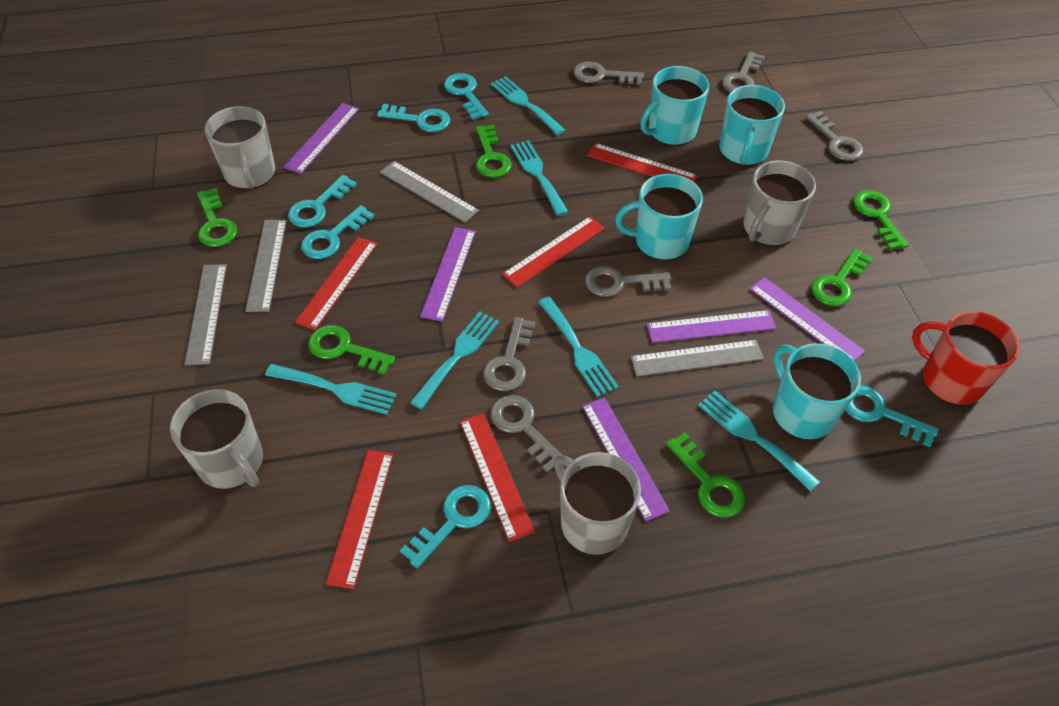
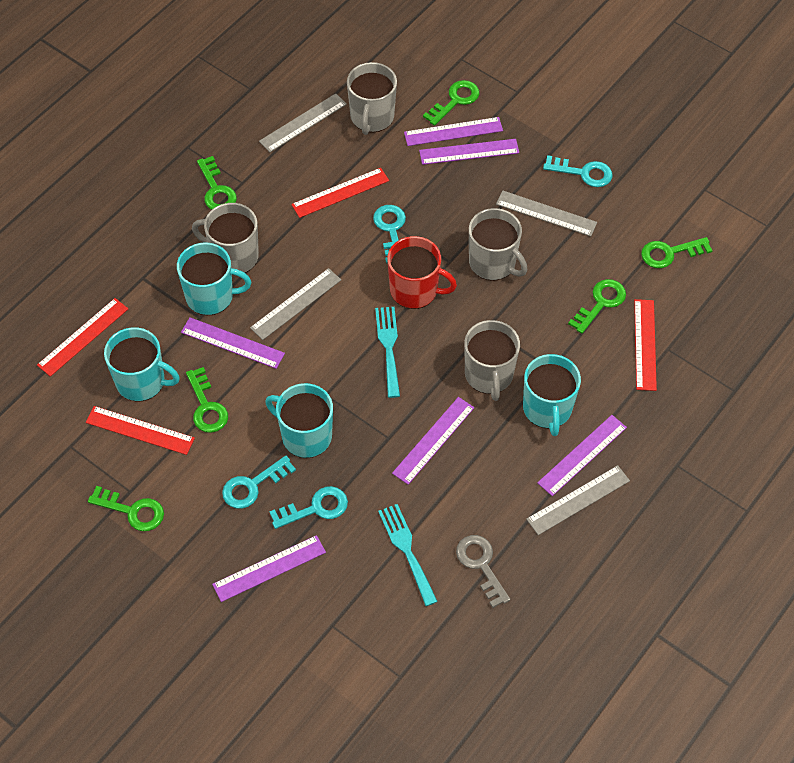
grey key: [483,317,536,391] [491,395,562,473] [573,61,644,85] [585,266,671,297] [722,51,765,92] [805,111,863,161] = 6 -> [456,535,510,608] = 1
purple ruler: [284,103,359,174] [420,227,476,321] [582,397,670,521] [646,310,776,343] [750,277,865,361] = 5 -> [181,317,285,369] [212,535,326,602] [392,397,474,485] [404,117,503,146] [419,139,519,165] [537,415,627,496] = 6
red ruler: [295,237,378,330] [326,450,393,589] [460,413,535,542] [502,216,605,287] [587,143,698,182] = 5 -> [37,298,128,377] [86,406,195,455] [291,168,389,218] [634,299,657,391] = 4
turquoise fork: [265,364,397,415] [410,311,499,410] [491,76,566,135] [511,140,568,216] [538,297,619,397] [698,391,820,491] = 6 -> [375,307,400,398] [378,504,438,606] = 2
turquoise key: [288,175,357,227] [301,205,375,259] [377,104,450,132] [400,485,491,569] [444,73,489,120] [846,385,939,447] = 6 -> [222,456,296,509] [269,486,348,529] [373,205,406,263] [543,155,613,187] = 4

